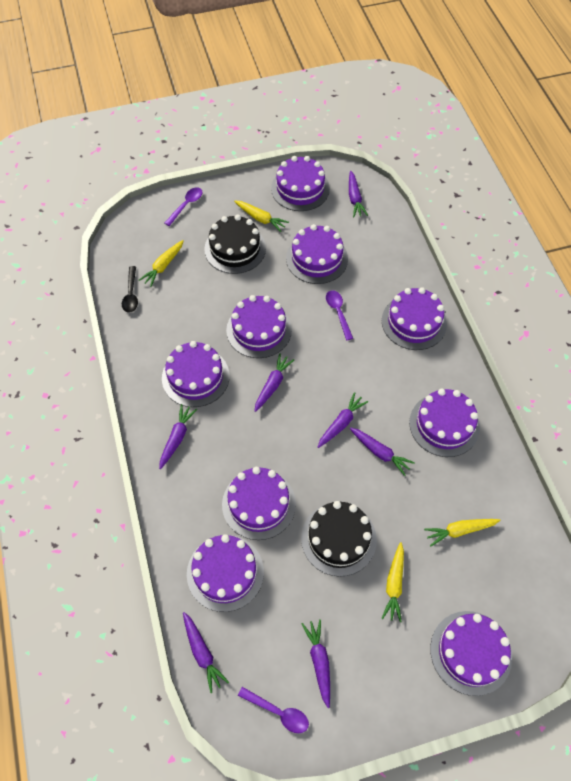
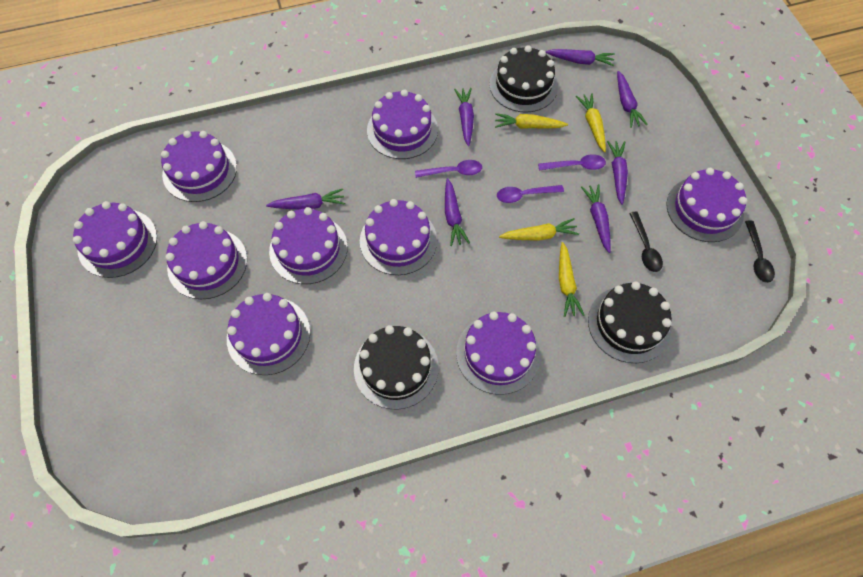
black cake: [204,215,266,274] [301,501,377,577] = 2 -> [354,325,439,409] [489,45,558,112] [588,282,672,363] = 3
black spoon: [122,266,138,313] = 1 -> [629,211,663,272] [745,221,775,283] = 2

